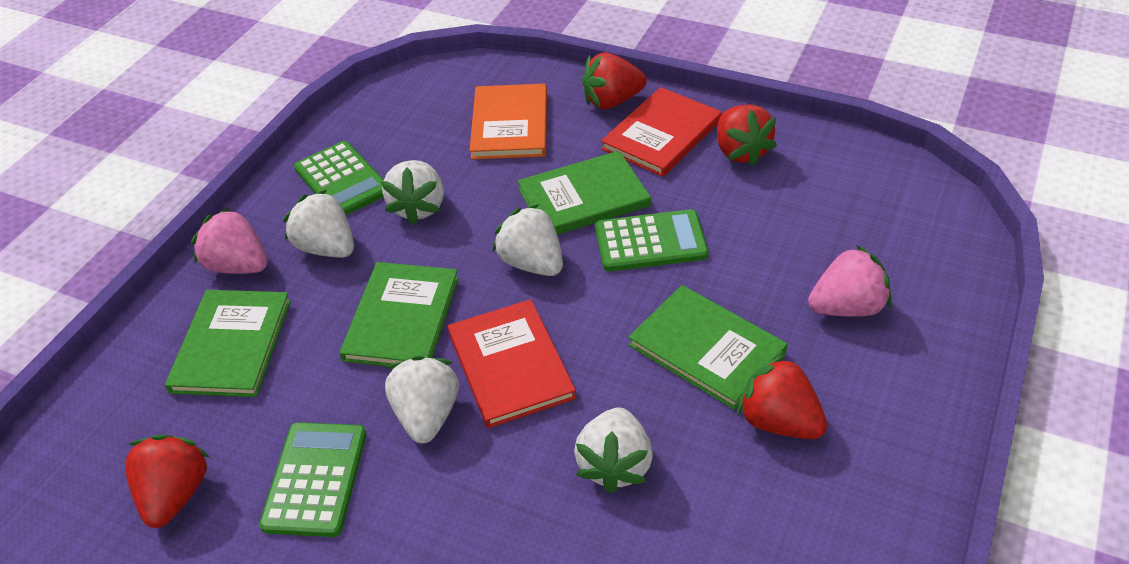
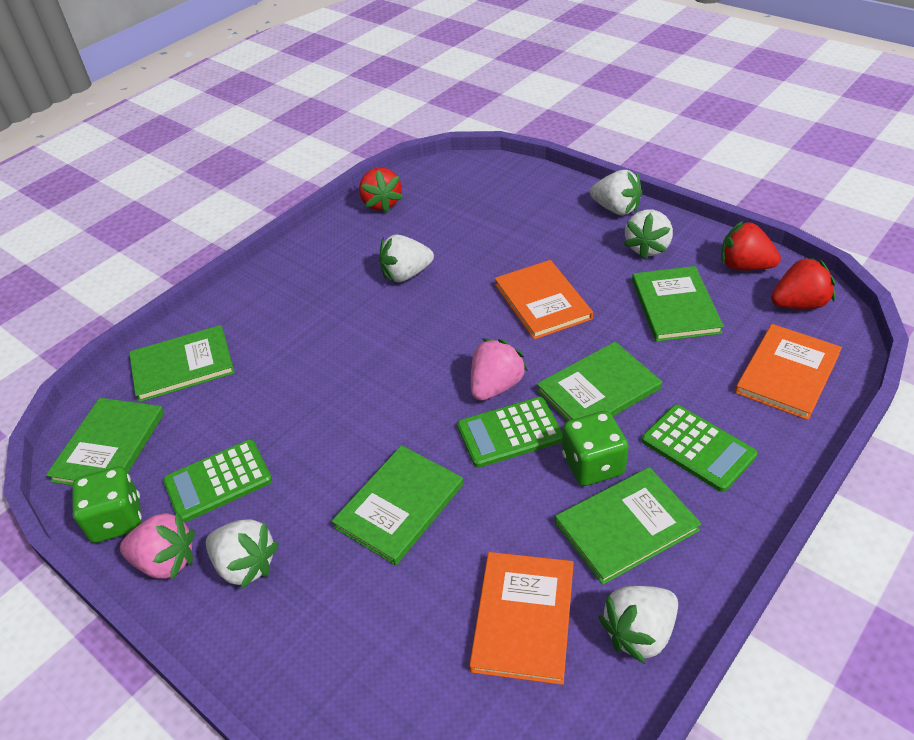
green book: [165,290,291,397] [340,262,459,366] [518,151,651,235] [628,285,788,410] = 4 -> [46,398,164,485] [129,325,235,402] [332,445,463,566] [537,342,662,421] [555,467,701,585] [632,266,724,342] = 6
green dice: none = 0 -> [72,466,142,543] [562,411,629,486] = 2
orange book: [470,84,547,160] = 1 -> [469,552,574,685] [495,260,593,340] [735,324,842,420] = 3
red book: [448,299,576,428] [601,87,722,177] = 2 -> none = 0
red strawberry: [125,435,210,528] [582,53,647,109] [717,104,777,166] [737,355,827,439] = 4 -> [359,168,403,213] [721,221,781,270] [771,256,835,309] = 3

